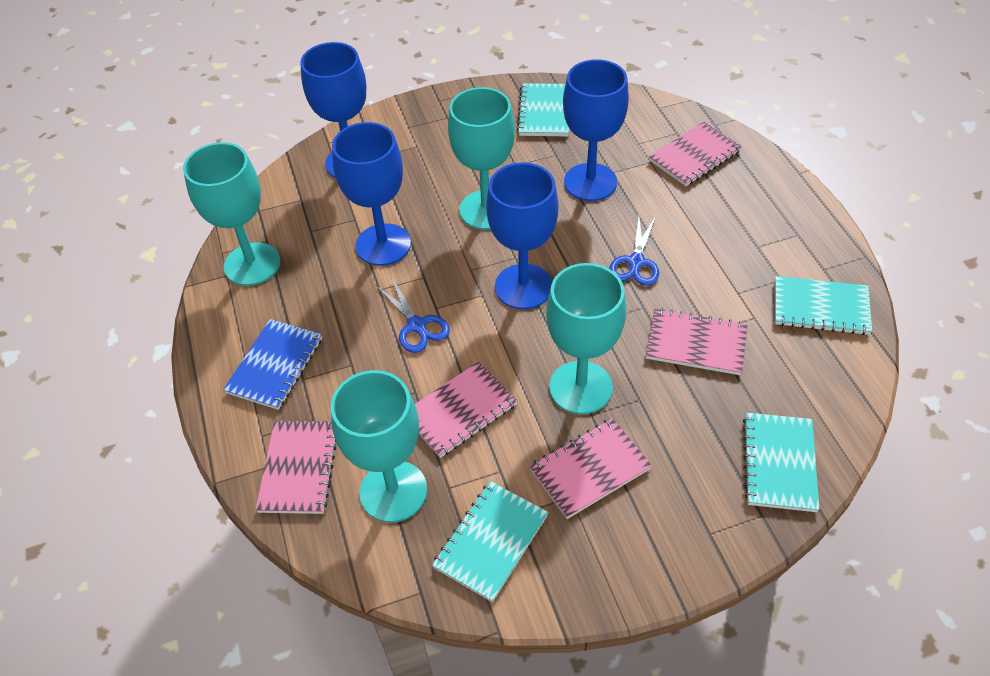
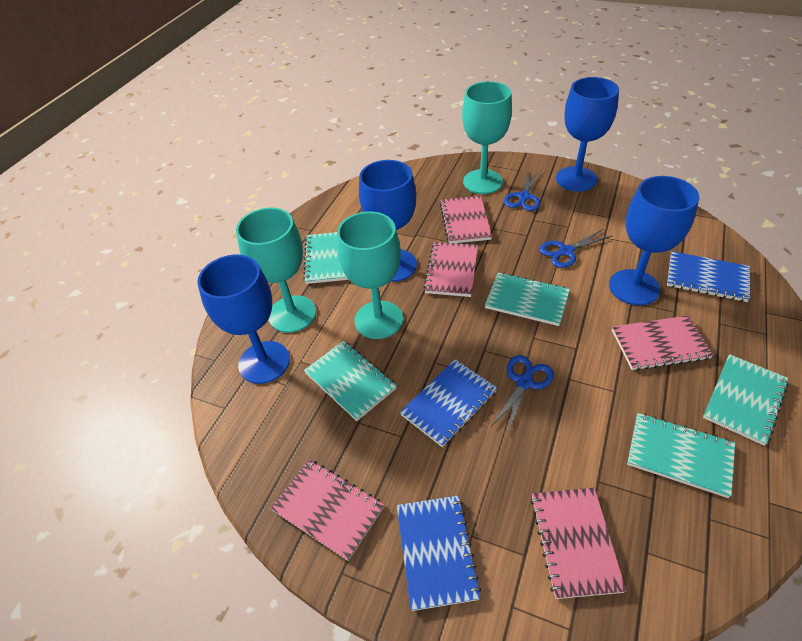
blue notebook: [223,319,322,410] = 1 -> [397,495,481,611] [400,359,497,447] [667,251,750,302] = 3
blue scissors: [377,277,450,353] [609,216,659,286] = 2 -> [491,355,554,433] [504,170,540,211] [539,229,612,268] = 3
turquoise goblet: [183,142,280,286] [331,370,427,523] [448,87,515,230] [546,263,626,414] = 4 -> [236,207,316,333] [337,212,403,339] [462,81,512,194] = 3
turquoise notebook: [432,481,549,602] [517,83,569,136] [743,413,819,512] [775,276,872,335] = 4 -> [303,232,349,284] [304,341,397,421] [485,272,570,326] [627,413,735,498] [703,354,789,446] = 5

